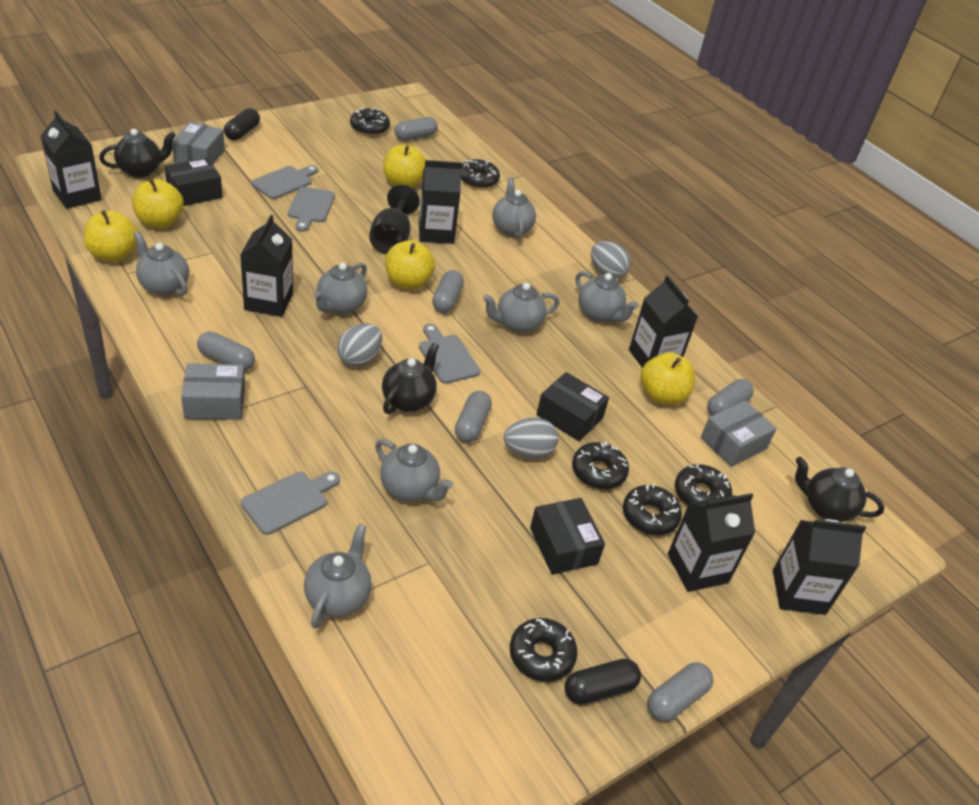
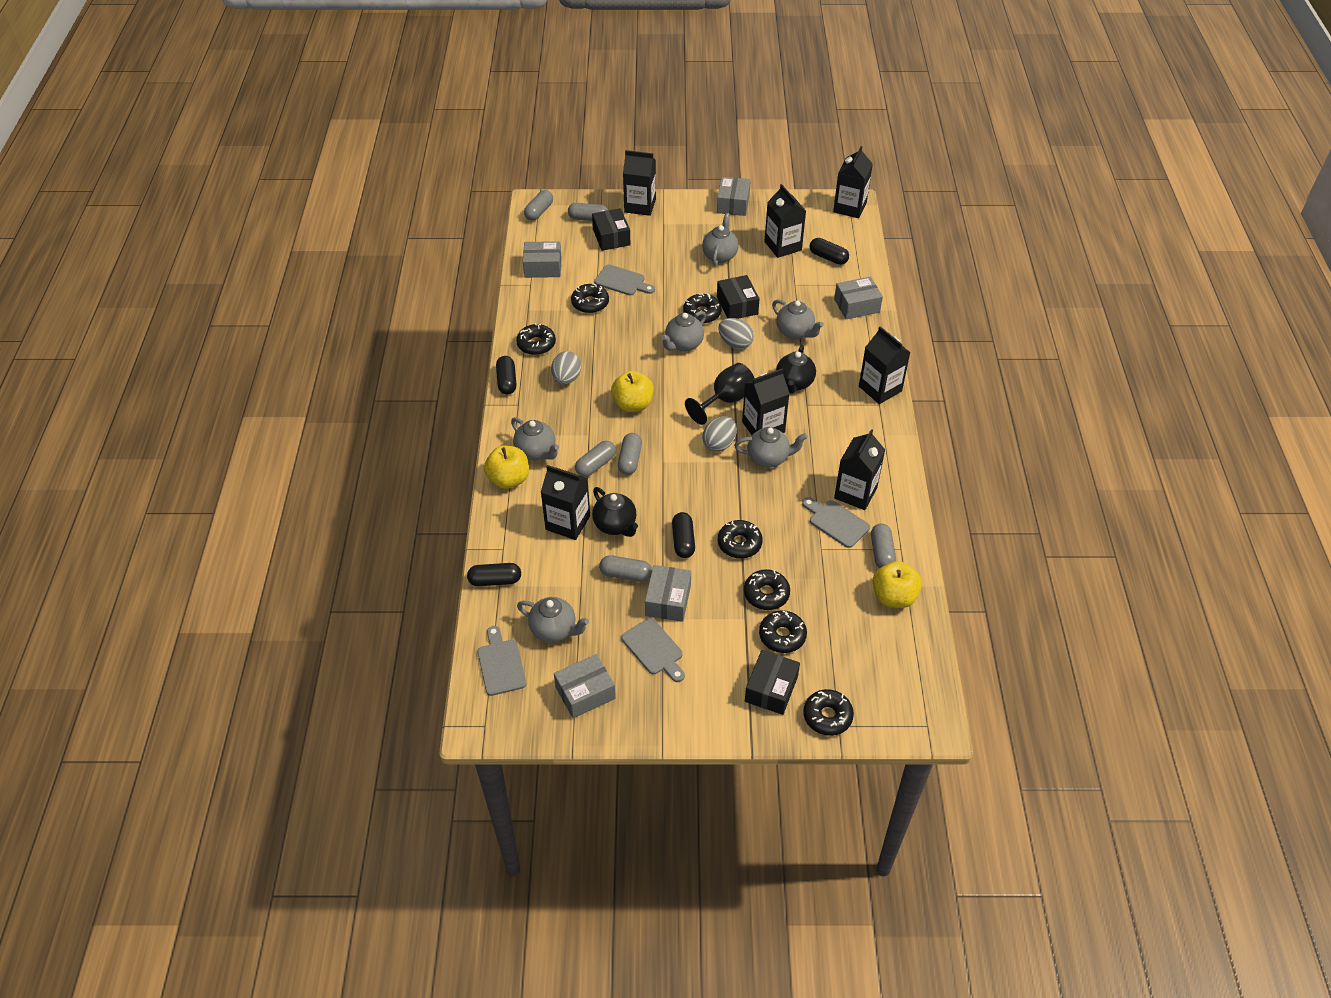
black capsule: [224,108,260,140] [565,659,641,705] = 2 -> [467,563,521,586] [496,356,517,394] [672,512,695,558] [810,238,849,265] = 4
black carton: [41,111,102,209] [240,215,293,317] [419,160,462,244] [629,276,698,368] [668,493,755,592] [773,519,866,615] = 6 -> [541,465,590,540] [623,150,656,216] [742,368,790,435] [764,184,806,258] [833,146,873,218] [834,429,885,510] [859,326,911,404] = 7
black donut: [350,108,390,136] [461,159,500,189] [510,618,578,682] [572,442,629,489] [623,484,682,535] [675,464,732,505] = 6 -> [516,323,556,355] [571,284,609,313] [683,294,721,324] [718,520,763,559] [744,569,790,610] [759,610,807,653] [803,689,854,736] = 7
black teapot: [99,129,176,178] [382,342,439,414] [795,457,885,522] = 3 -> [592,487,638,537] [776,345,816,394] = 2
grey box: [172,122,225,165] [181,363,245,420] [701,400,777,467] = 3 -> [523,241,562,278] [554,654,616,718] [645,565,691,622] [717,177,751,216] [834,277,883,319] = 5
grey teapot: [134,231,189,296] [304,524,372,628] [314,263,367,314] [375,439,453,501] [483,283,559,333] [492,178,536,239] [575,271,638,322] = 7 -> [511,417,559,460] [517,597,589,643] [661,311,706,352] [702,213,739,266] [734,427,808,468] [772,299,824,339] = 6
yellow apple: [84,210,137,262] [132,178,184,228] [383,145,426,187] [385,240,435,290] [641,352,695,405] = 5 -> [484,445,529,489] [611,371,654,412] [872,561,922,608] = 3

